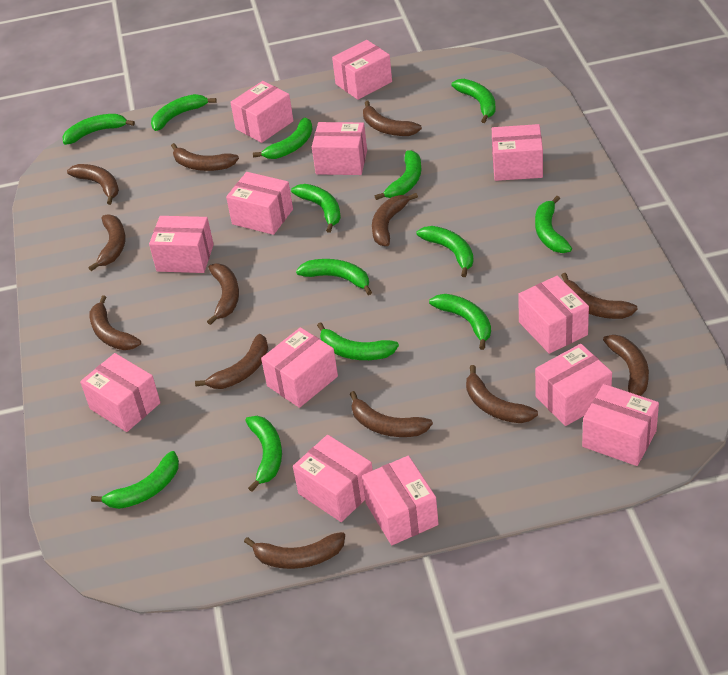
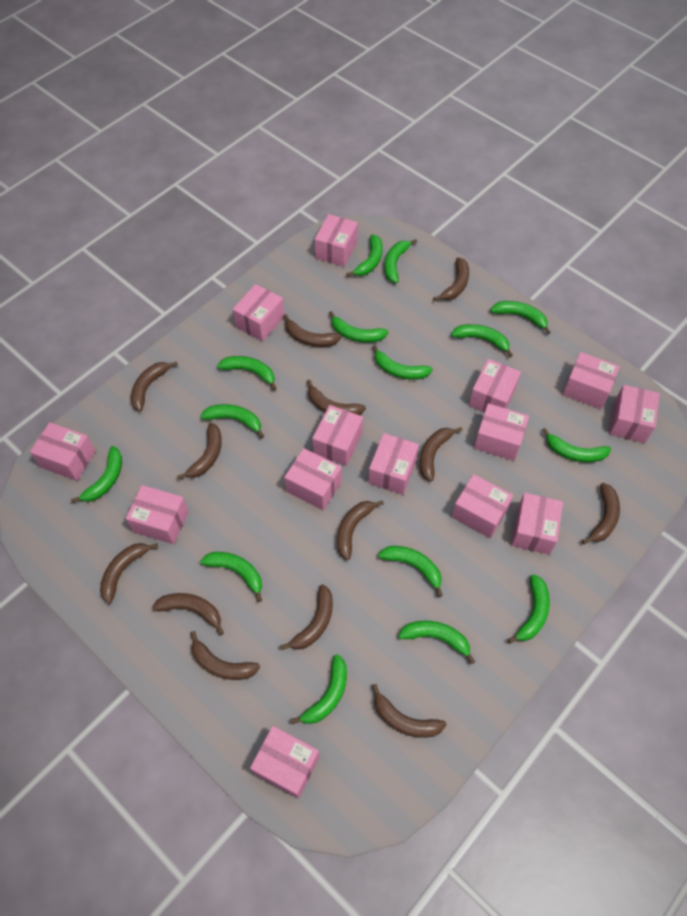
green banana: [62,114,135,145] [91,451,179,509] [151,94,217,131] [246,416,282,492] [253,118,313,159] [291,184,341,233] [296,259,372,295] [317,322,399,360] [375,150,421,200] [417,226,474,277] [429,294,491,350] [451,79,496,123] [535,196,572,253] = 13 -> [71,446,122,503] [200,404,264,438] [200,552,262,602] [217,356,277,390] [291,654,347,724] [329,311,389,343] [346,234,383,277] [372,345,433,380] [378,546,443,597] [384,239,417,283] [398,620,475,664] [451,324,513,357] [490,301,551,334] [507,574,550,644] [542,428,611,462] = 15
pink box: [80,353,161,432] [149,216,214,273] [226,172,293,235] [230,81,294,143] [261,327,338,408] [293,435,373,522] [312,122,367,175] [332,40,392,100] [362,456,439,545] [492,124,543,181] [518,276,589,354] [535,344,612,426] [582,384,659,466] = 13 -> [30,422,95,481] [126,485,189,544] [233,284,284,342] [250,726,319,799] [284,448,342,510] [312,405,363,466] [315,214,358,267] [368,433,419,495] [452,474,513,538] [469,359,521,412] [474,403,529,461] [511,493,563,555] [562,352,620,409] [609,385,660,443] = 14

